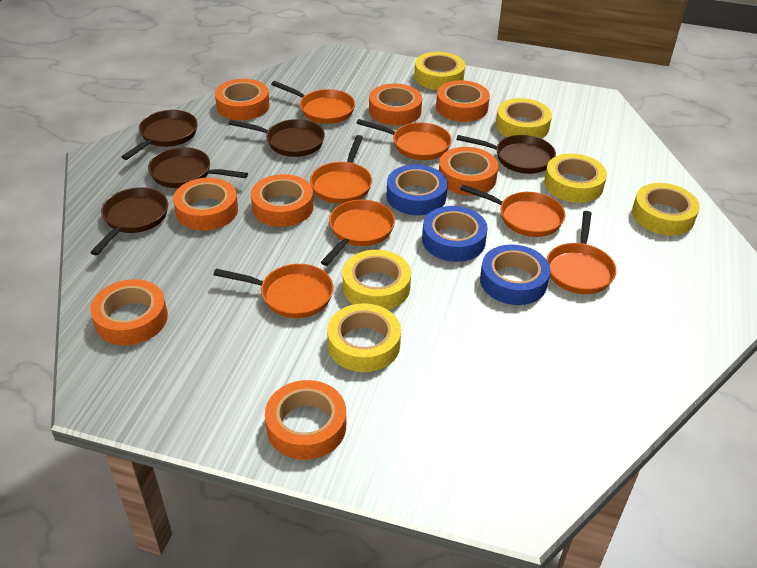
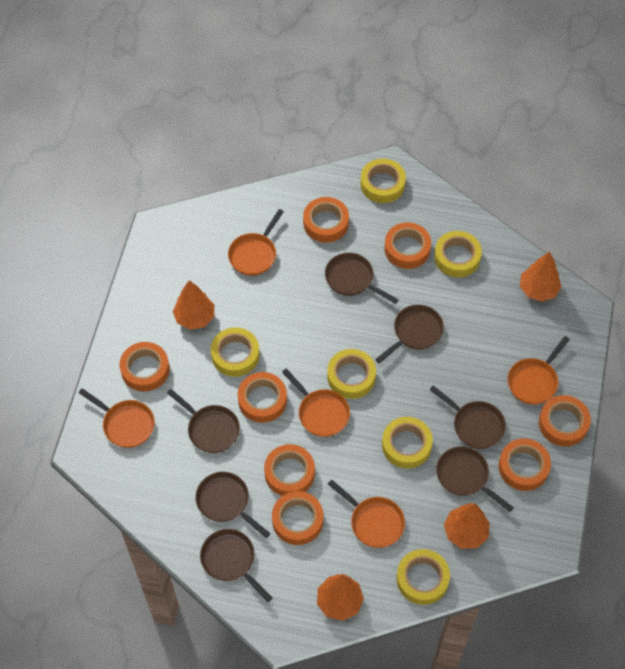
blue tape: [387,164,448,215] [422,206,488,262] [480,245,550,305] = 3 -> none = 0
brown pan: [90,187,168,255] [122,110,198,160] [148,147,248,188] [229,119,325,157] [456,135,556,174] = 5 -> [167,389,240,453] [196,472,270,538] [200,529,273,602] [325,253,399,304] [375,305,444,363] [430,386,506,449] [436,446,514,512] = 7
orange pan: [213,264,334,318] [271,81,355,124] [310,135,372,204] [321,199,395,266] [356,119,452,160] [460,185,565,237] [546,211,617,294] = 7 -> [79,388,155,448] [228,209,284,276] [282,368,350,437] [328,480,405,548] [508,336,570,405] = 5
orange tree: none = 0 -> [173,280,214,330] [317,574,364,621] [444,503,490,549] [520,252,562,301] = 4

